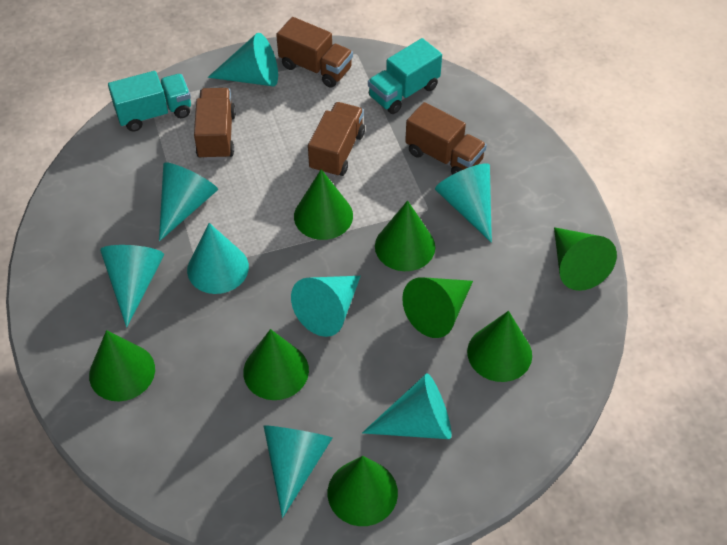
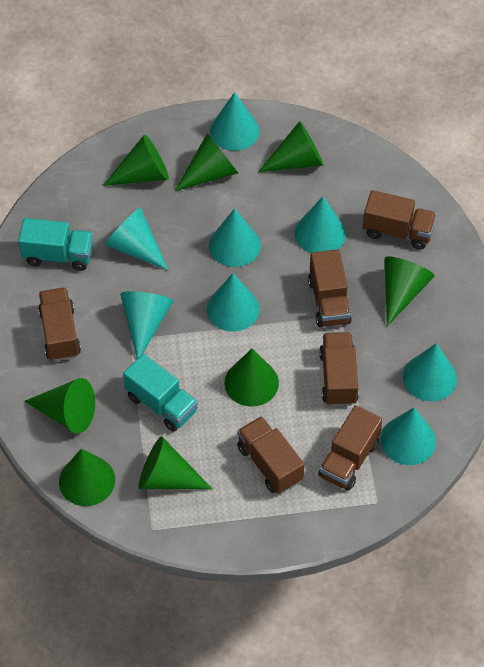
brown truck: [194,88,236,160] [276,17,353,88] [308,102,365,177] [405,102,487,175] = 4 -> [38,287,81,361] [237,416,304,494] [308,249,352,327] [318,405,382,491] [319,332,359,406] [363,190,437,249] = 6

